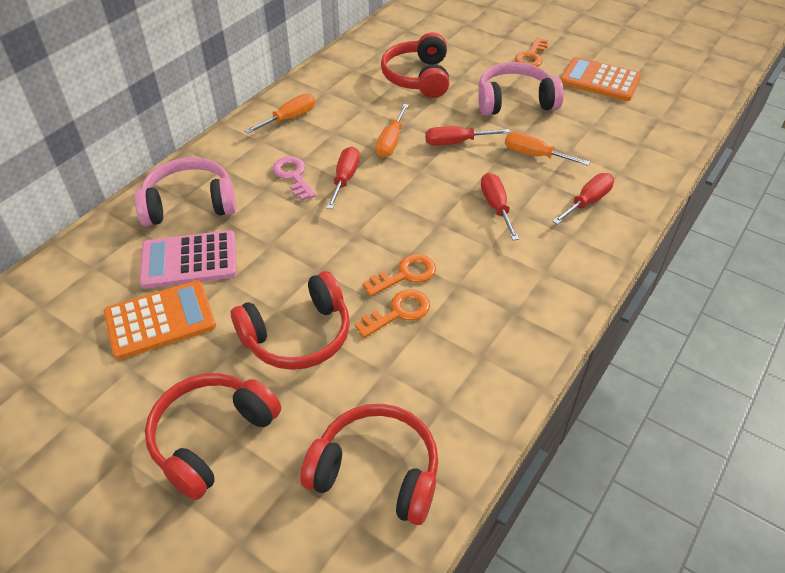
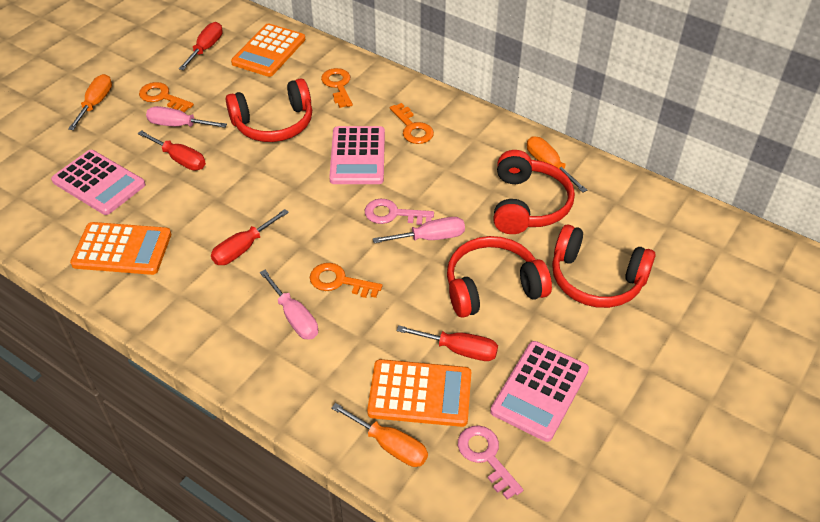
orange calculator: [104,280,216,360] [561,57,642,101] = 2 -> [70,222,171,275] [231,23,305,77] [367,359,471,427] = 3
orange key: [355,289,430,338] [363,254,436,296] [515,37,548,67] = 3 -> [139,82,194,112] [310,263,382,298] [321,68,353,108] [390,103,434,144] = 4
pink calculator: [139,230,237,289] = 1 -> [51,150,146,215] [329,126,385,184] [490,341,589,442] = 3
pink headphones: [134,157,236,226] [478,62,564,115] = 2 -> none = 0
pink key: [272,157,316,201] = 1 -> [365,199,434,225] [458,425,523,500] = 2
pink screwdriver: none = 0 -> [146,106,227,128] [260,270,318,340] [373,217,465,243] = 3

